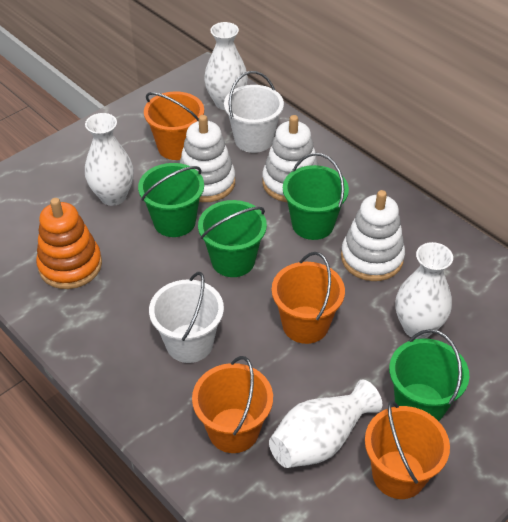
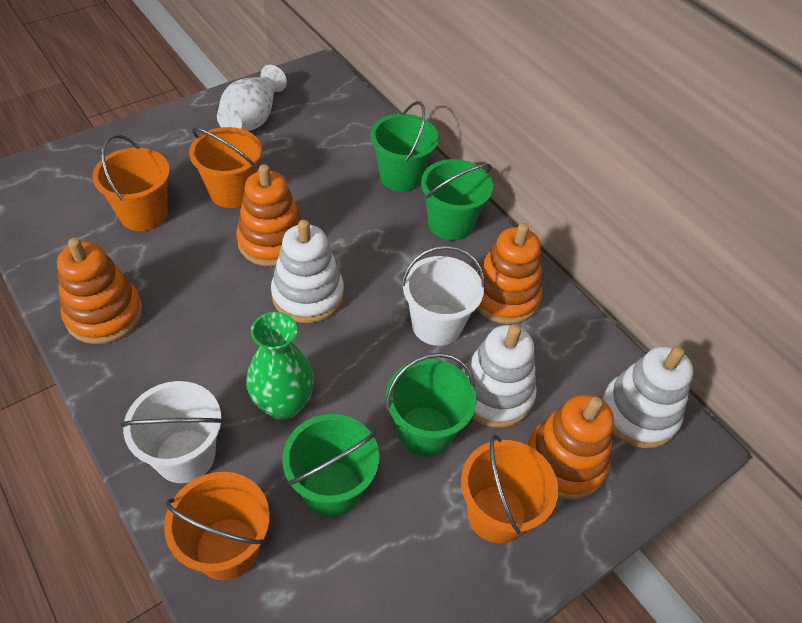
green vase: none = 0 -> [246,312,314,420] = 1
orange stacking toy: [36,198,102,289] = 1 -> [57,238,143,344] [236,164,302,267] [476,223,542,324] [527,394,614,500] = 4
white vase: [85,113,134,206] [204,22,248,110] [269,380,382,468] [396,242,453,339] = 4 -> [217,65,287,131] = 1

